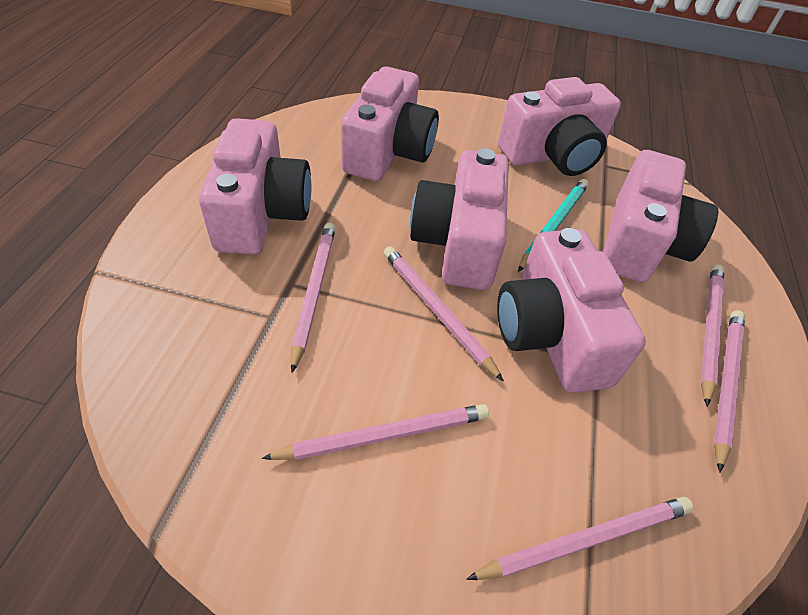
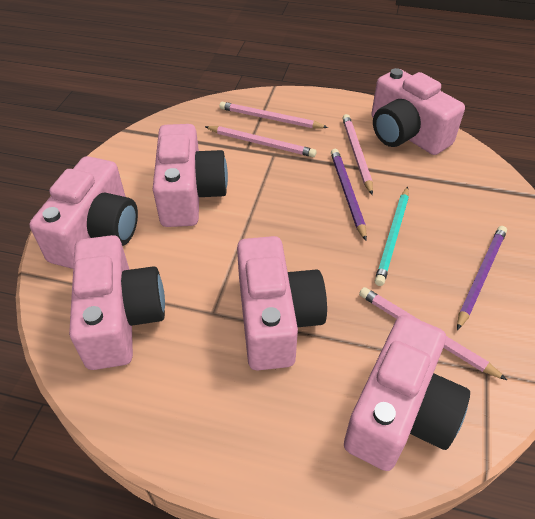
pink pencil: [262,404,489,460] [291,223,336,373] [384,246,504,381] [466,497,694,580] [701,264,724,407] [714,310,745,473] = 6 -> [205,126,317,157] [219,102,328,128] [342,114,373,195] [359,287,507,380] = 4
purple pencil: none = 0 -> [331,149,367,241] [457,226,507,330] = 2

